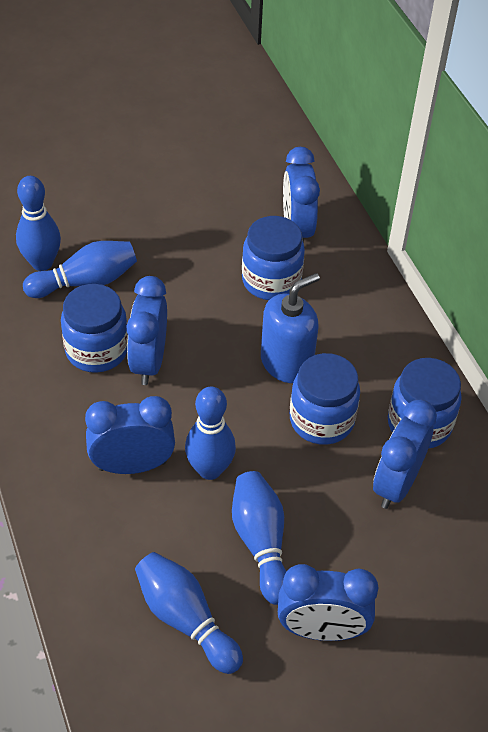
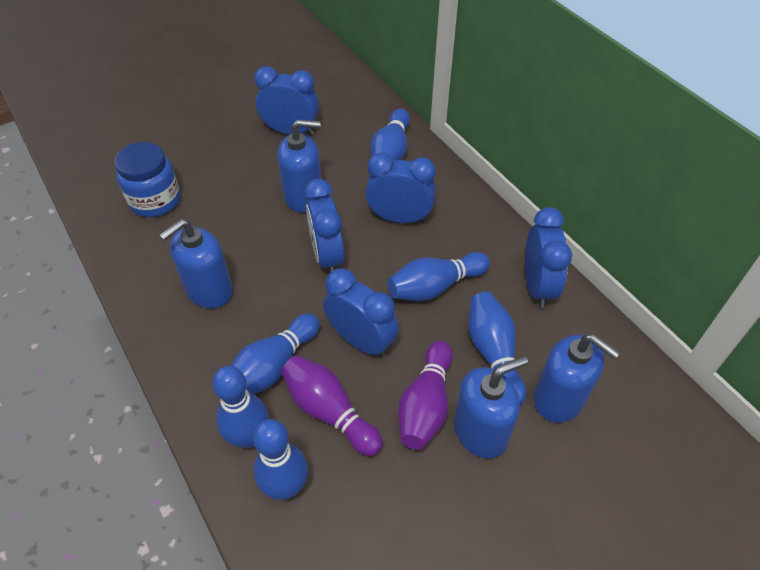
blue bowling pin: [16,176,61,271] [23,241,137,298] [135,552,243,674] [185,386,236,480] [232,471,287,605] = 5 -> [212,366,269,448] [231,313,320,394] [253,419,308,500] [370,109,410,160] [387,252,490,301] [468,292,526,405] = 6
blue jar: [61,284,128,373] [242,216,305,300] [290,353,360,445] [388,358,462,449] = 4 -> [114,142,180,217] = 1
blue soap dispenser: [261,273,320,383] = 1 -> [159,219,233,309] [277,119,321,213] [454,356,528,459] [534,334,620,423] = 4
purple bowling pin: none = 0 -> [281,355,383,456] [398,341,453,450] = 2

